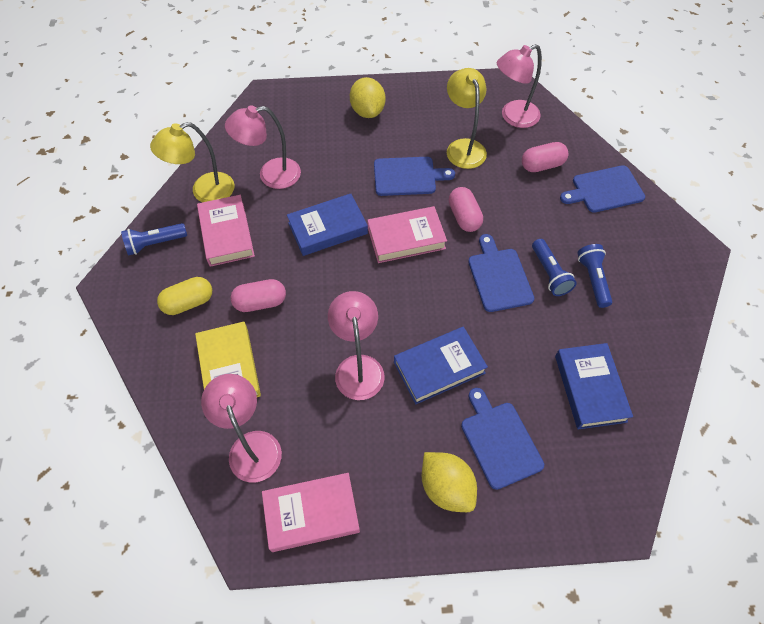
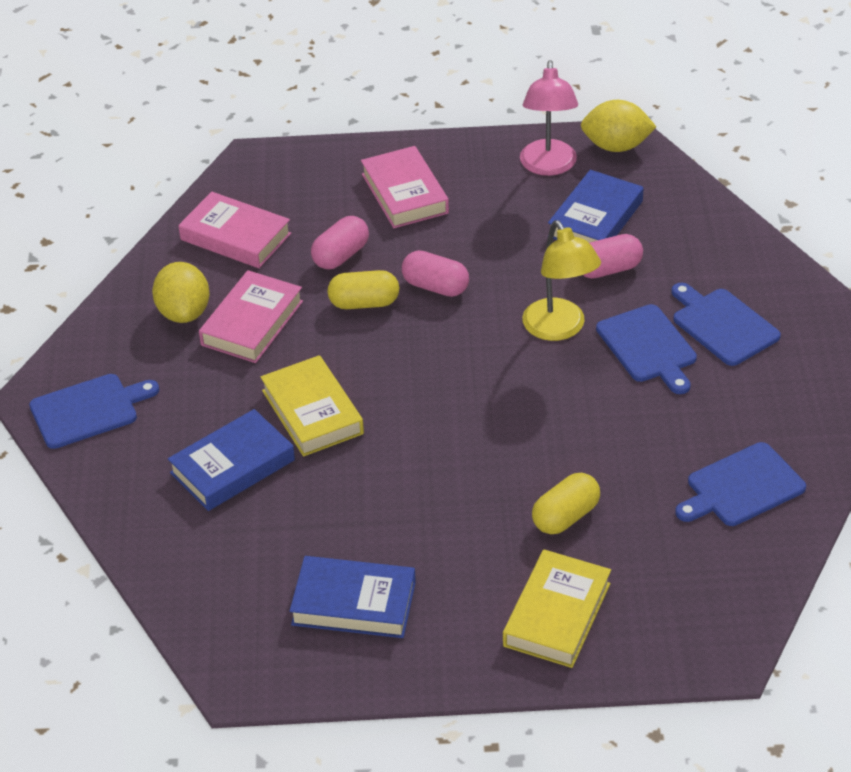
blue flashlight: [121,223,187,255] [532,239,577,296] [577,244,612,308] = 3 -> none = 0
pink lamp: [201,374,282,483] [225,105,301,189] [328,291,385,400] [496,44,542,128] = 4 -> [520,60,578,176] = 1
yellow book: [195,322,261,397] = 1 -> [260,355,364,457] [503,549,611,668] = 2
yellow capsule: [157,277,212,315] = 1 -> [327,270,399,309] [532,473,600,534] = 2
yellow lamp: [150,122,234,202] [447,68,487,169] = 2 -> [522,220,601,341] = 1

